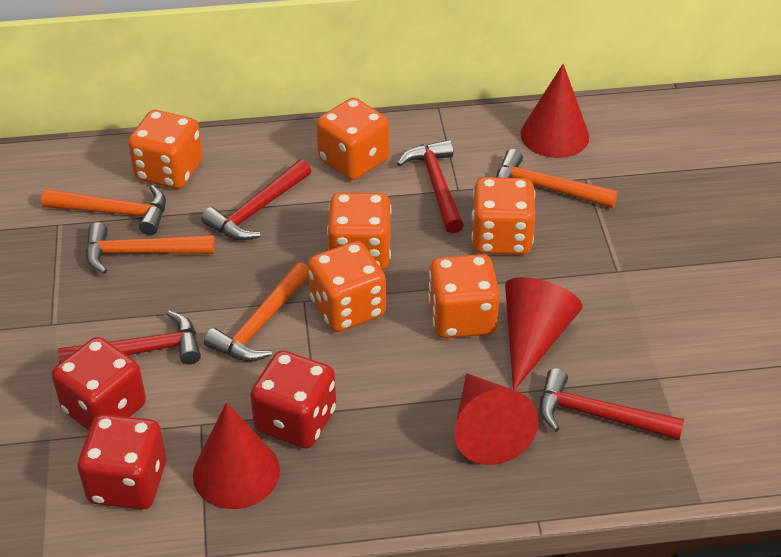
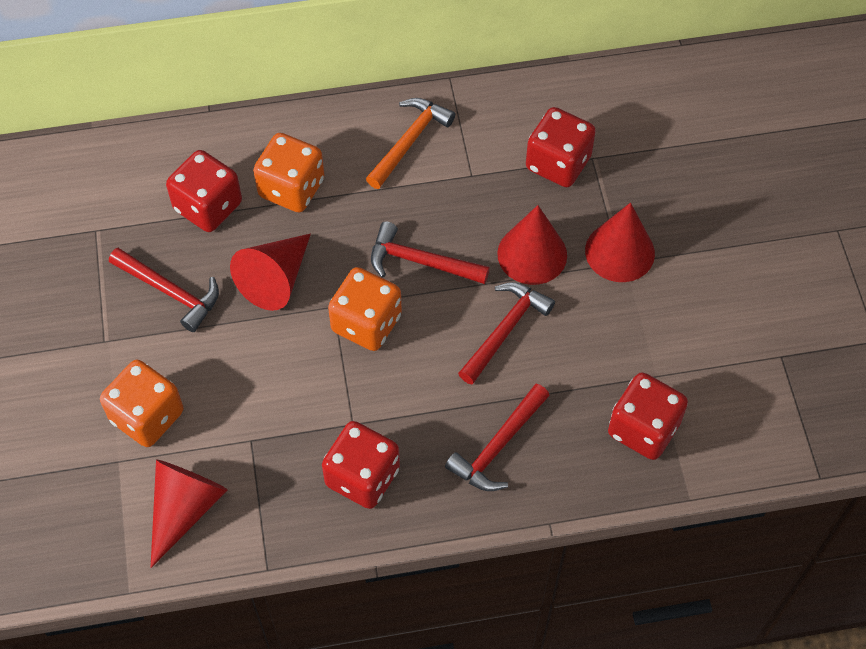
orange dice: [128,110,203,189] [308,241,386,332] [317,98,389,180] [327,192,392,270] [428,254,500,338] [471,177,535,255] = 6 -> [100,360,183,447] [253,133,325,213] [328,267,402,351] = 3
orange hammer: [41,185,166,235] [86,222,215,274] [204,262,309,362] [496,149,618,208] = 4 -> [366,98,455,189] = 1
red dice: [52,337,146,431] [78,414,166,510] [250,350,336,449] = 3 -> [166,150,242,232] [322,421,400,509] [526,107,596,187] [608,372,688,460] = 4

